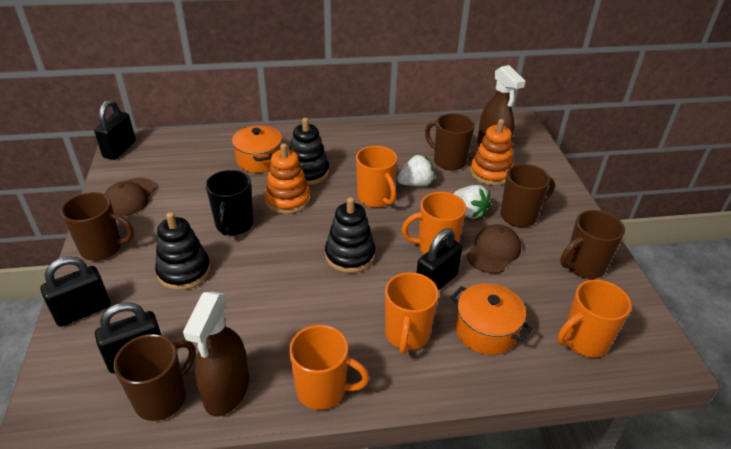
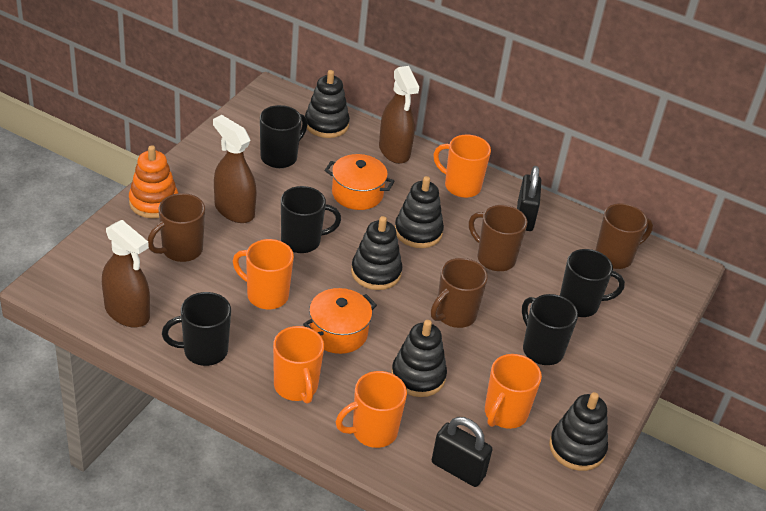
black mug: [206,170,254,236] = 1 -> [162,292,231,366] [260,105,308,168] [281,186,341,253] [522,294,578,365] [560,249,625,317] = 5
black padlock: [40,256,110,327] [94,100,136,160] [95,302,161,373] [416,228,462,290] = 4 -> [432,417,492,487] [517,166,541,231] = 2
black stacking toy: [155,212,211,290] [289,118,329,185] [325,197,375,273] = 3 -> [305,70,350,138] [351,216,402,290] [391,320,447,397] [395,176,444,248] [549,392,608,471] = 5
brown cap: [104,178,156,216] [467,224,521,273] = 2 -> none = 0
brown mug: [61,192,134,261] [114,334,196,421] [425,113,475,171] [500,164,555,227] [560,210,625,279] = 5 -> [148,193,205,262] [431,258,488,328] [469,205,527,271] [595,203,653,269] = 4
brown spray bottle: [183,292,249,417] [477,65,526,145] = 2 -> [102,220,150,327] [213,115,257,223] [379,66,419,164] = 3
orange stacking toy: [264,143,311,214] [470,119,514,186] = 2 -> [129,145,178,218] = 1
white strawberry: [397,155,435,186] [453,185,491,218] = 2 -> none = 0

